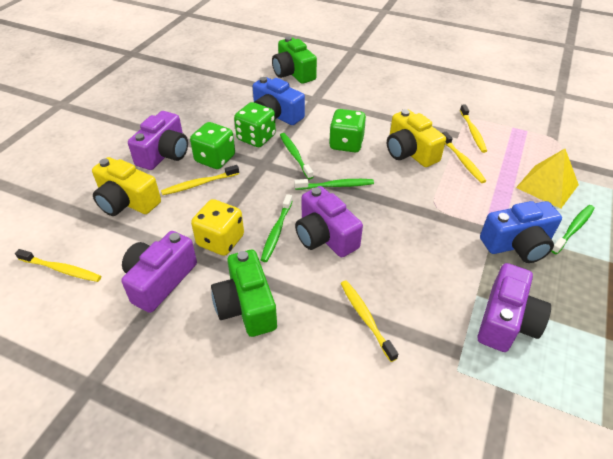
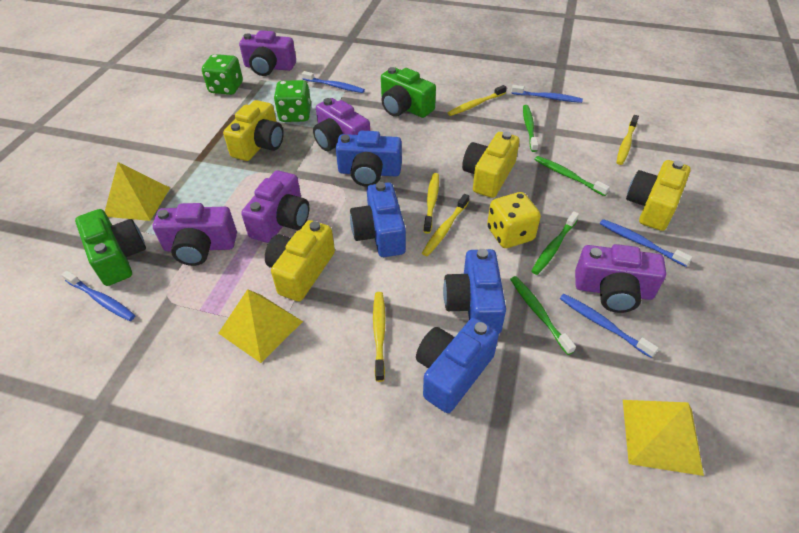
blue camera: [253,77,305,125] [480,201,562,263] = 2 -> [336,131,402,187] [350,182,406,257] [416,318,499,413] [443,249,506,334] = 4
blue toothbrush: none = 0 -> [61,271,135,321] [302,71,365,93] [511,85,583,103] [560,294,659,358] [600,219,692,267] = 5
green dice: [190,122,235,169] [234,102,276,147] [329,109,366,152] = 3 -> [202,54,243,95] [274,80,311,122] = 2
purple camera: [121,231,197,313] [128,111,188,170] [295,186,363,257] [478,263,551,352] = 4 -> [153,203,237,266] [239,30,296,76] [241,170,309,243] [313,98,370,151] [575,244,666,313] = 5
yellow camera: [92,157,161,216] [387,109,446,167] = 2 -> [223,100,284,161] [265,220,335,301] [462,131,520,198] [626,160,691,231] = 4
yellow pyramid: [516,149,579,209] = 1 -> [105,162,170,221] [218,289,303,363] [623,400,704,476] = 3

